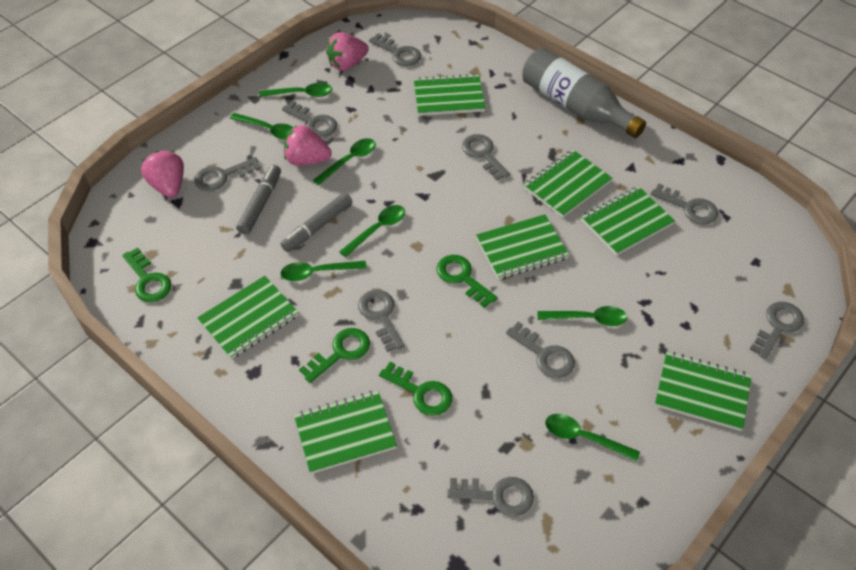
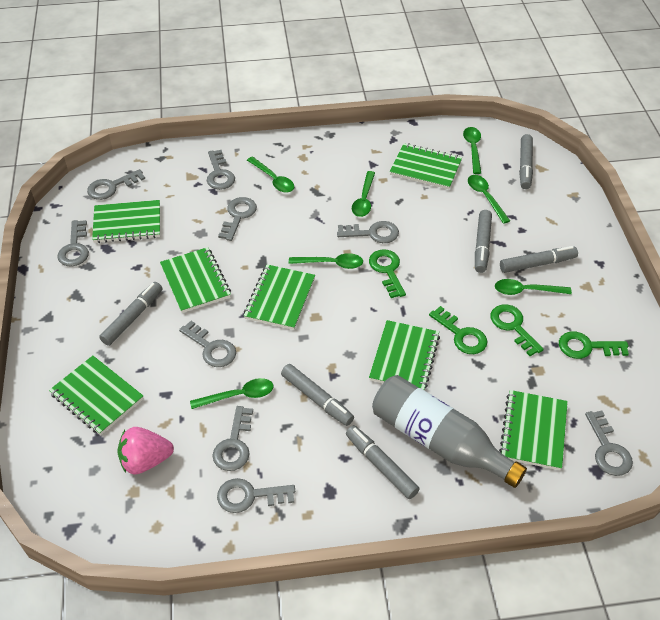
grey marker: [236,165,281,235] [281,192,352,252] = 2 -> [99,282,162,346] [281,364,354,426] [346,425,419,499] [475,210,492,273] [500,246,578,273] [519,134,533,189] = 6
pink strawberry: [141,151,184,198] [284,125,332,166] [326,32,369,71] = 3 -> [117,427,174,475] = 1

